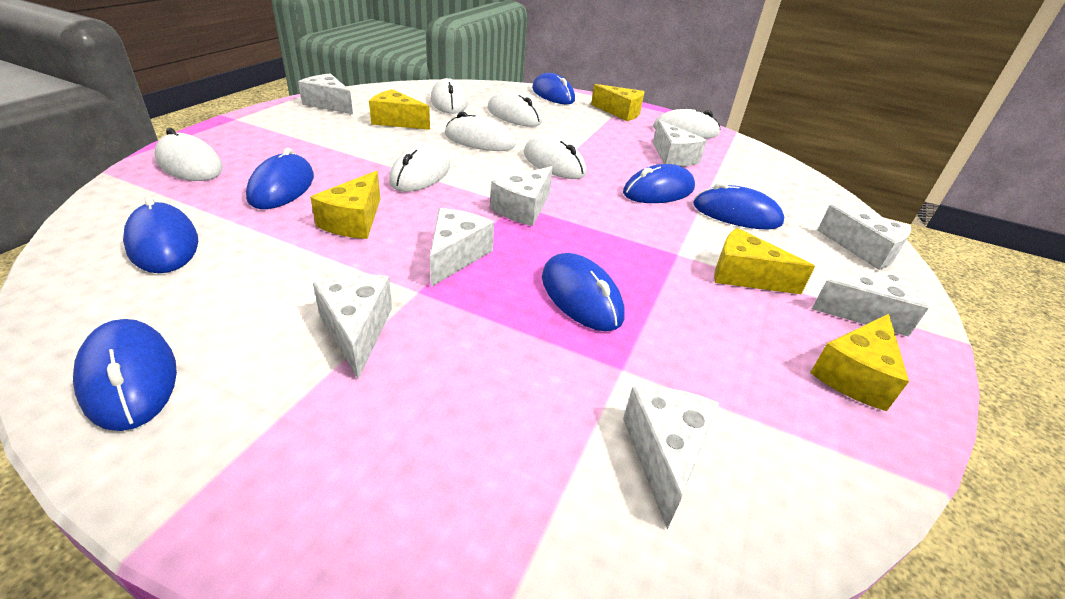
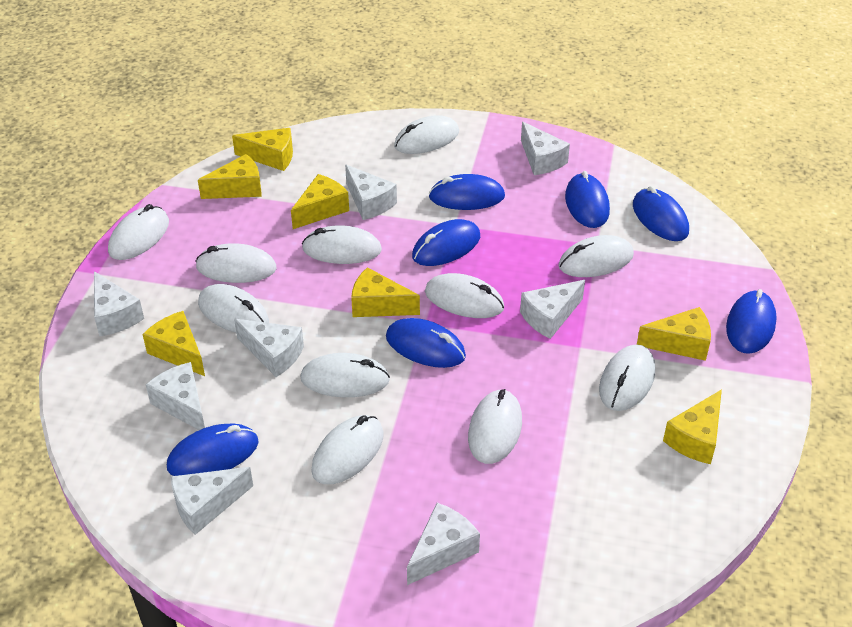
white mouse: [155,128,223,181] [389,143,450,192] [431,78,468,114] [445,112,516,151] [487,92,542,127] [524,135,586,179] [653,109,721,139] = 7 -> [108,204,169,260] [195,243,277,283] [198,284,269,333] [301,353,390,397] [302,225,382,264] [311,415,384,484] [394,115,459,154] [425,273,504,318] [468,389,522,464] [558,235,634,277] [599,344,655,411] = 11
yellow cheese: [310,171,380,239] [369,89,430,130] [591,84,645,121] [714,228,815,294] [810,314,909,411] = 5 -> [142,311,205,376] [198,154,262,199] [232,128,293,171] [291,174,349,229] [351,267,420,317] [637,307,711,361] [663,389,722,464] = 7

